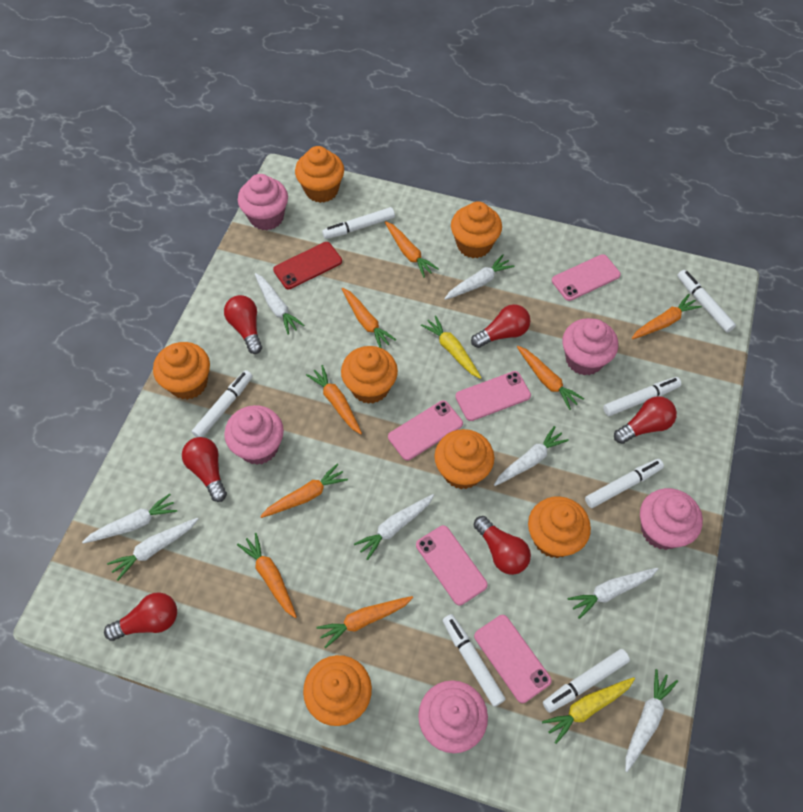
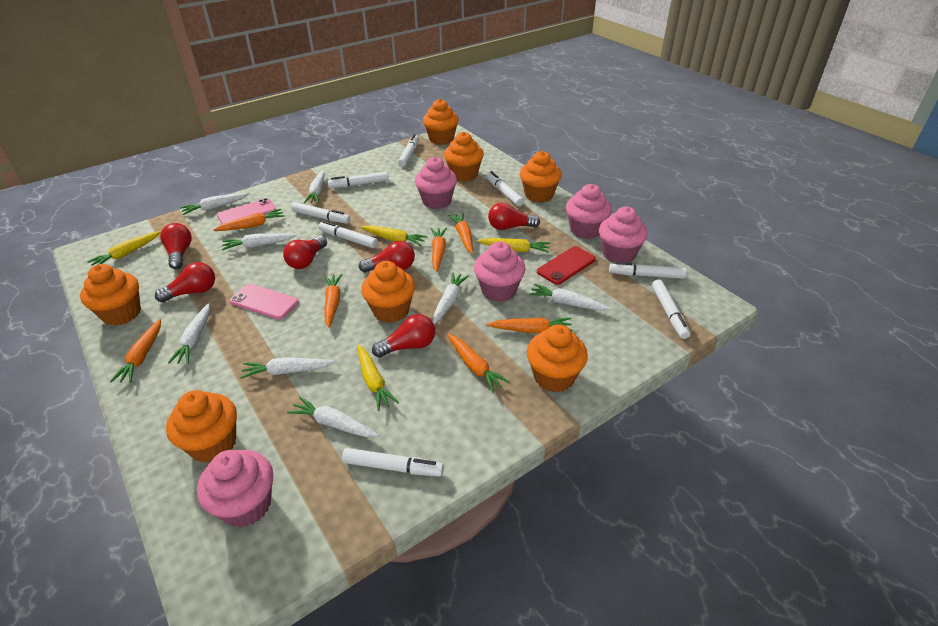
orange carrot: [237,533,297,618] [260,463,348,518] [306,365,362,434] [316,596,413,648] [341,288,396,348] [385,221,439,278] [517,346,584,410] [631,294,702,339] = 8 -> [110,319,161,383] [213,209,285,231] [324,274,343,328] [431,228,447,272] [447,334,510,392] [448,213,473,254] [486,317,573,333] = 7
pink phone: [388,400,463,461] [416,525,488,605] [455,371,531,421] [474,615,552,703] [552,254,621,301] = 5 -> [217,198,276,224] [230,284,299,319] = 2
white marker: [192,370,253,437] [322,207,395,239] [443,614,505,707] [543,649,630,713] [585,459,664,508] [603,377,681,416] [677,270,736,332] = 7 -> [291,202,351,224] [318,221,378,248] [328,172,389,188] [342,448,444,477] [398,134,419,167] [486,171,524,206] [609,262,686,279] [652,279,690,339] = 8
yellow carrot: [421,315,481,379] [542,677,635,744] = 2 -> [87,231,161,266] [357,345,399,411] [360,225,427,246] [477,238,550,253] = 4

